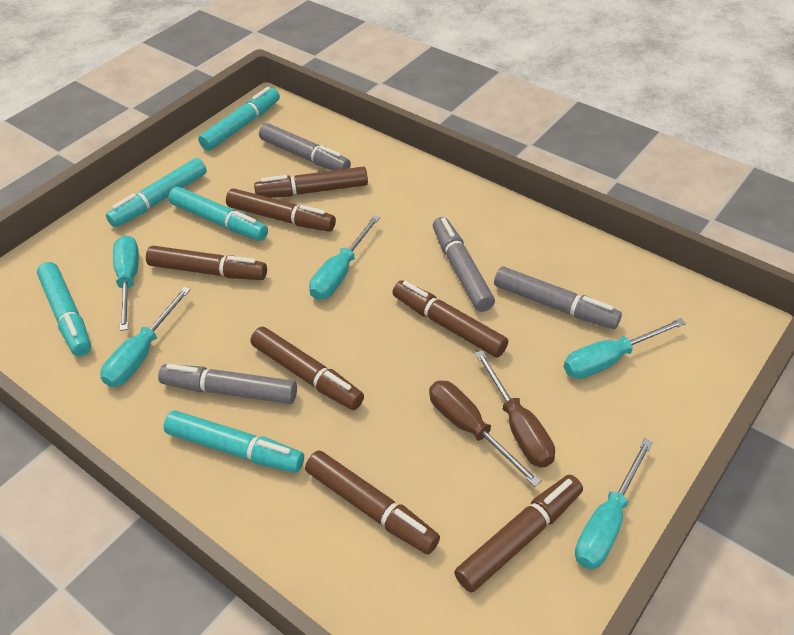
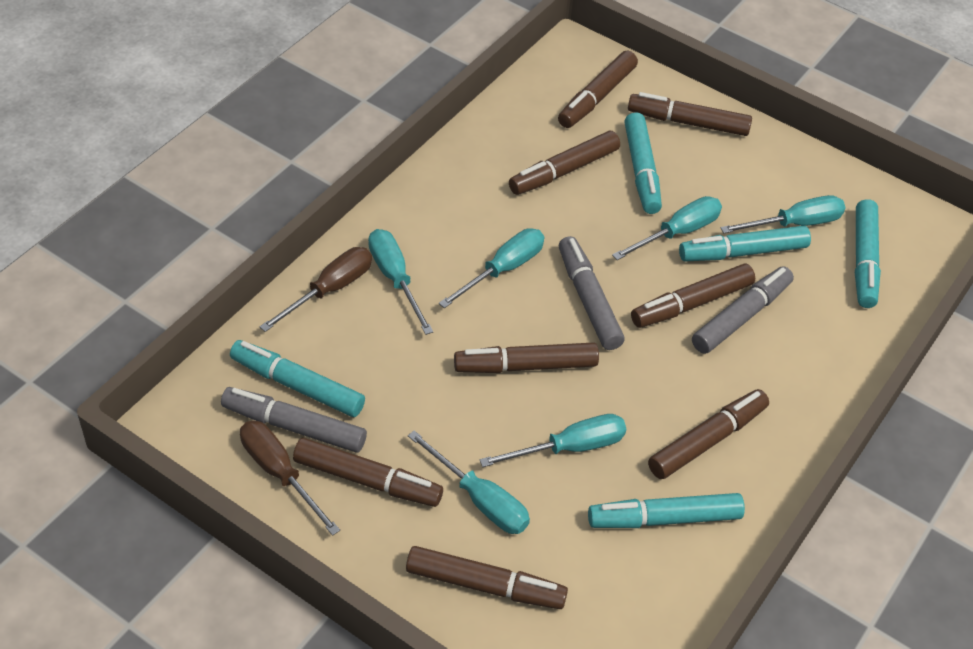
brown marker: [146,246,267,280] [226,189,336,232] [250,327,364,410] [254,167,368,198] [305,451,440,554] [393,280,508,358] [454,475,583,593] = 7 -> [293,438,443,507] [406,546,568,609] [454,342,599,373] [509,131,620,195] [558,51,638,128] [628,92,752,136] [631,263,755,328] [648,389,769,479] = 8
grey marker: [158,364,297,404] [259,123,351,171] [433,217,495,312] [494,266,622,329] = 4 -> [221,387,367,453] [559,236,625,350] [692,266,794,354] = 3
turquoise screwdriver: [100,287,191,387] [113,235,139,331] [309,215,380,300] [564,318,686,379] [575,438,653,569] = 5 -> [368,229,433,335] [408,431,530,534] [439,228,544,308] [479,414,626,467] [612,196,722,260] [720,195,845,234] = 6

